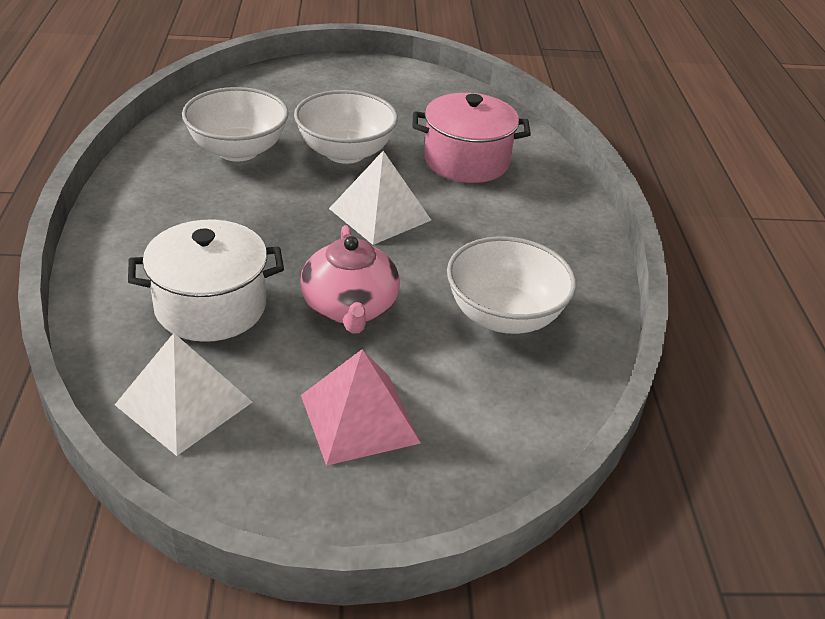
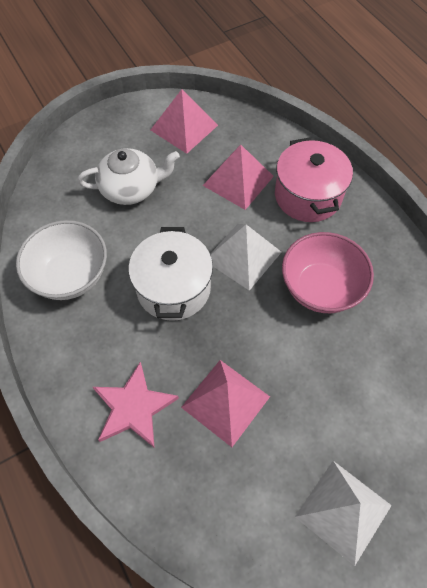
pink bowl: none = 0 -> [282,232,374,313] = 1
pink pyramid: [301,349,421,466] = 1 -> [151,89,218,154] [181,360,270,447] [203,145,274,210] = 3
pink star: none = 0 -> [93,362,179,448] = 1
pink teapot: [300,225,400,334] = 1 -> none = 0
white bowl: [182,87,289,162] [294,90,398,164] [447,236,576,334] = 3 -> [16,220,107,300] = 1
white teapot: none = 0 -> [77,148,180,205] = 1

